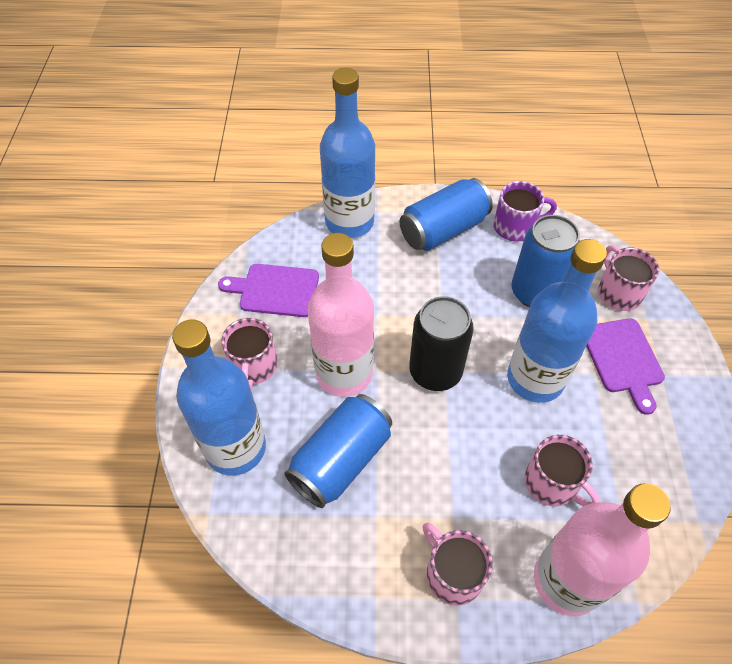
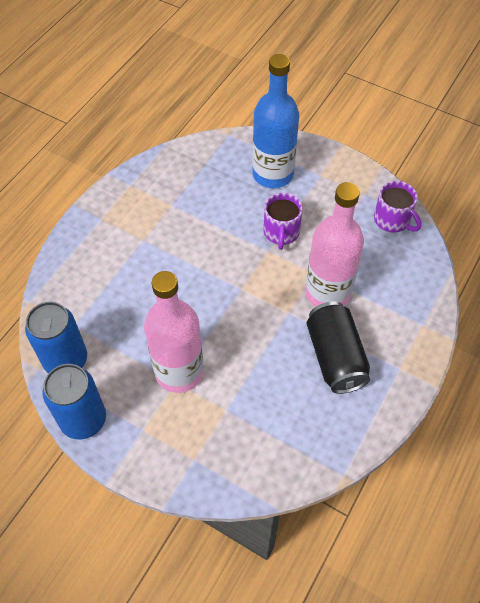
blue bottle: [172,319,266,476] [320,68,375,238] [507,239,607,403] = 3 -> [252,54,299,188] = 1
blue can: [284,394,392,508] [400,178,493,251] [511,215,580,307] = 3 -> [25,302,87,373] [42,364,106,439] = 2
pink mug: [221,318,278,389] [422,523,493,606] [524,435,600,506] [598,245,659,311] = 4 -> none = 0
purple cutting board: [218,264,319,317] [586,318,665,415] = 2 -> none = 0
purple mug: [494,181,557,241] = 1 -> [263,193,303,250] [374,181,421,233] = 2

